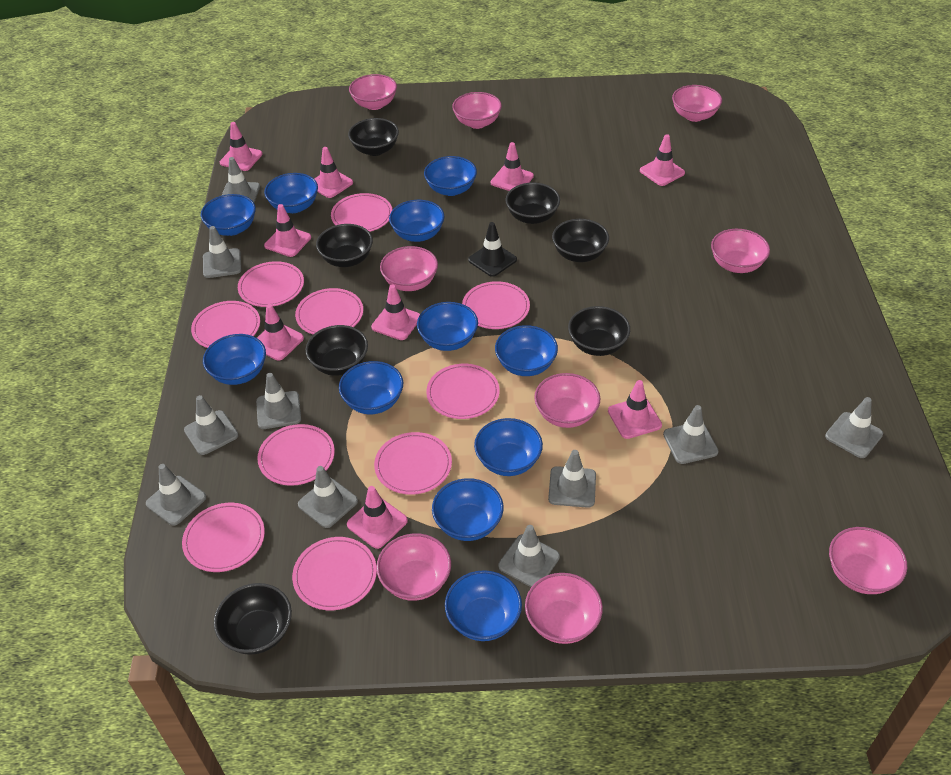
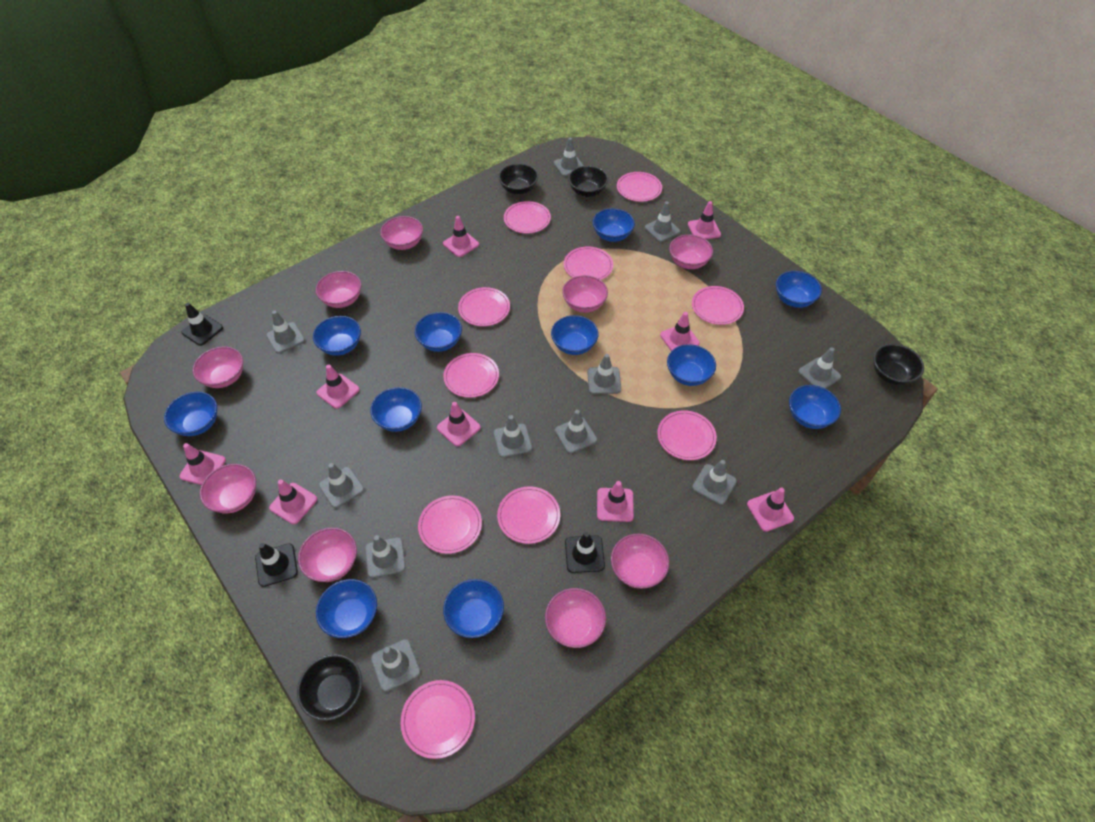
black bowl: [214,583,292,655] [305,325,368,376] [316,224,373,267] [348,118,399,156] [506,182,560,224] [552,219,609,262] [568,306,630,356] = 7 -> [297,654,362,721] [498,163,538,195] [568,166,608,197] [873,344,924,385] = 4
black traffic cone: [468,222,517,277] = 1 -> [182,303,223,346] [255,543,298,587] [565,532,605,573] = 3
grey traffic cone: [146,464,206,525] [184,395,238,455] [203,226,241,278] [222,157,260,203] [256,373,301,429] [298,466,358,528] [498,525,560,587] [548,450,596,508] [663,405,718,464] [825,397,883,458] = 10 -> [266,310,305,353] [319,463,364,508] [365,535,406,578] [371,639,421,692] [493,415,532,458] [554,138,584,176] [555,410,597,454] [587,354,621,394] [645,201,680,242] [692,460,737,505] [798,347,841,389] = 11

